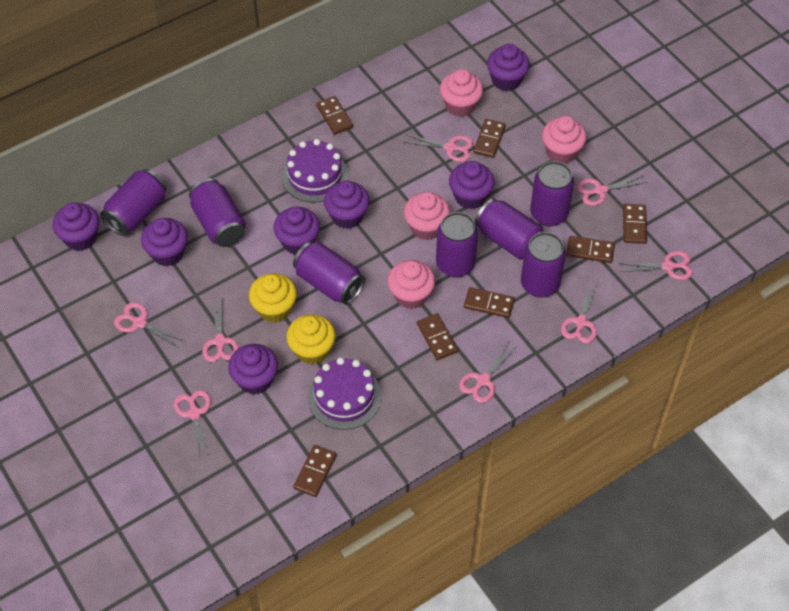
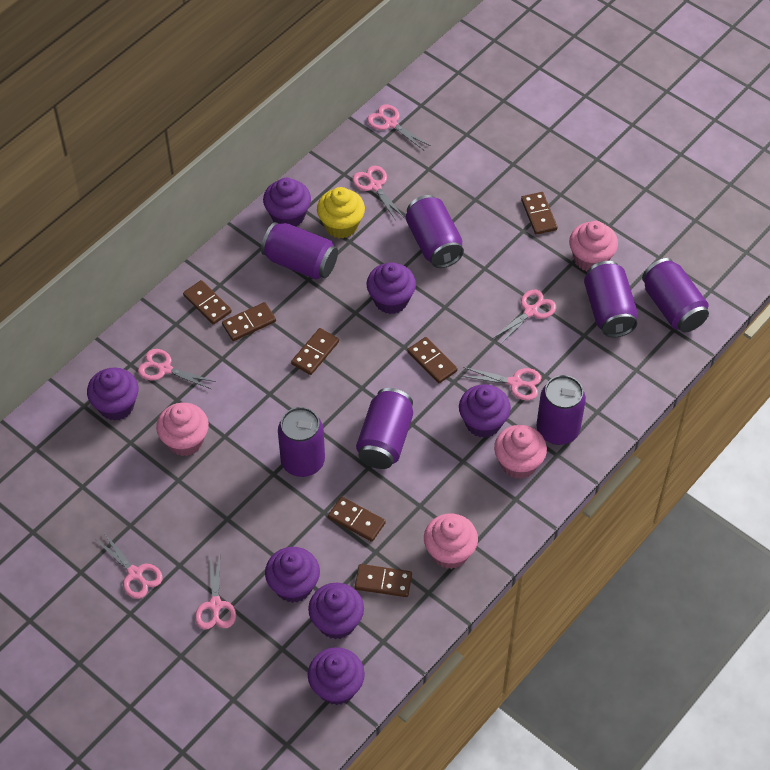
pink scissors: [114,302,184,348] [174,390,211,459] [203,297,239,362] [404,135,473,162] [459,342,516,403] [561,280,598,343] [577,176,647,206] [619,251,693,280] = 8 -> [95,533,163,599] [138,349,216,389] [195,553,236,630] [353,166,404,221] [367,104,431,150] [461,367,541,400] [492,290,556,344] = 7
purple cake: [282,139,348,203] [308,358,382,430] = 2 -> none = 0
yellow cupcake: [249,273,297,323] [287,314,336,364] = 2 -> [317,187,365,238] = 1

